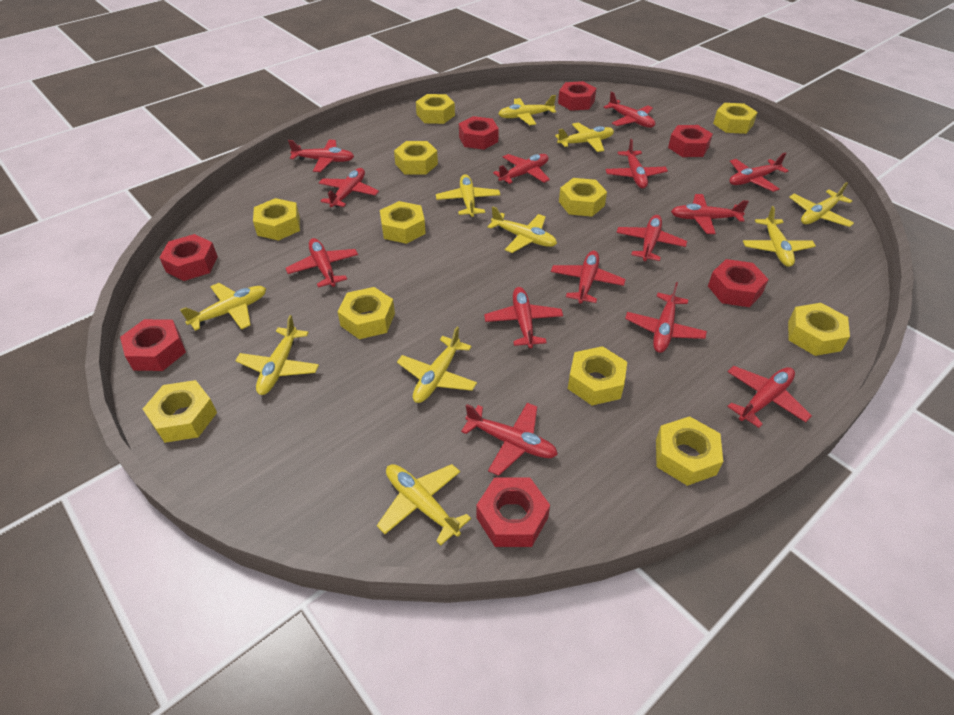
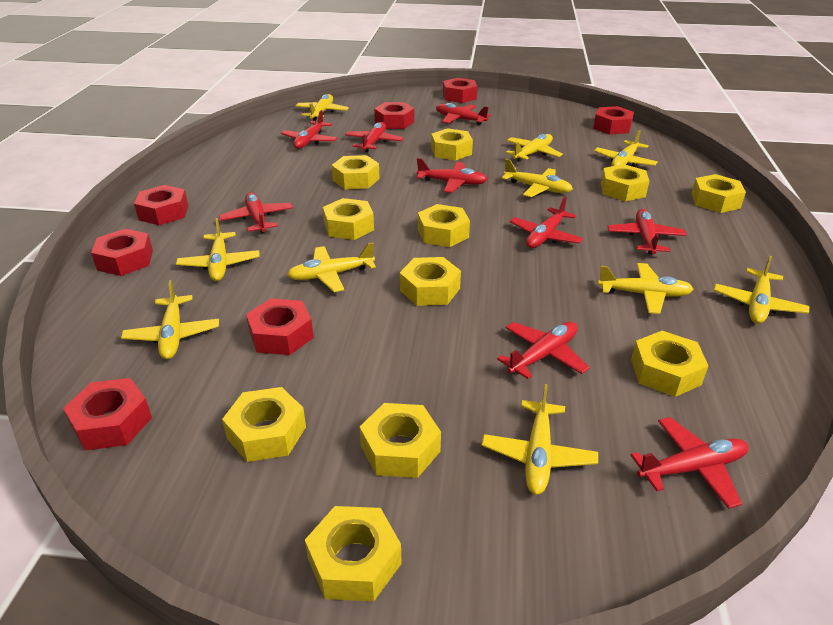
red plane: [286,238,358,288] [288,140,354,172] [319,168,379,208] [461,403,558,476] [484,287,563,348] [493,154,550,184] [551,251,626,304] [604,91,655,128] [605,139,668,188] [616,215,687,261] [625,282,707,353] [671,194,749,234] [727,366,812,428] [729,153,788,192] = 14 -> [219,192,293,233] [281,110,338,149] [345,122,404,152] [417,158,488,193] [436,103,491,125] [497,322,590,379] [510,196,583,248] [607,209,687,255] [631,417,749,509] = 9

